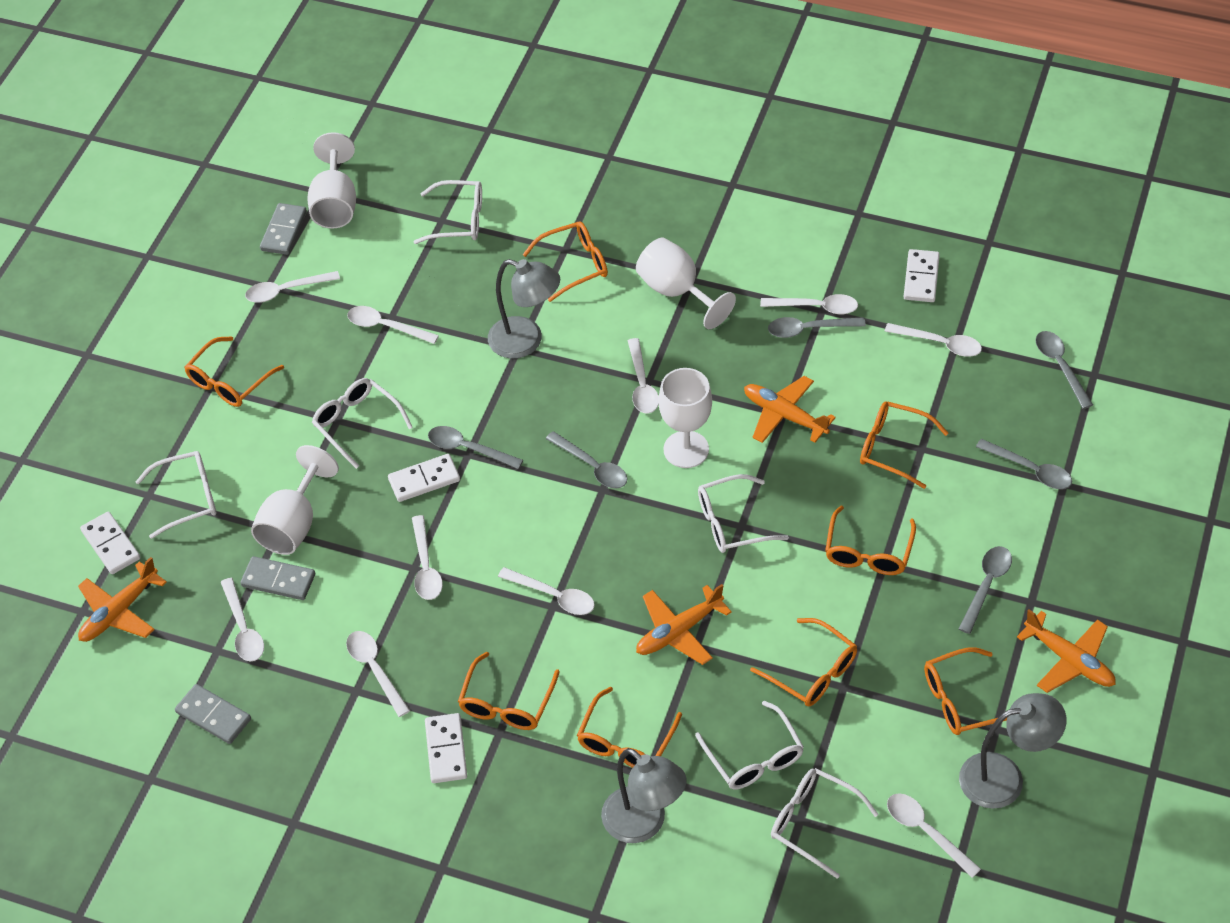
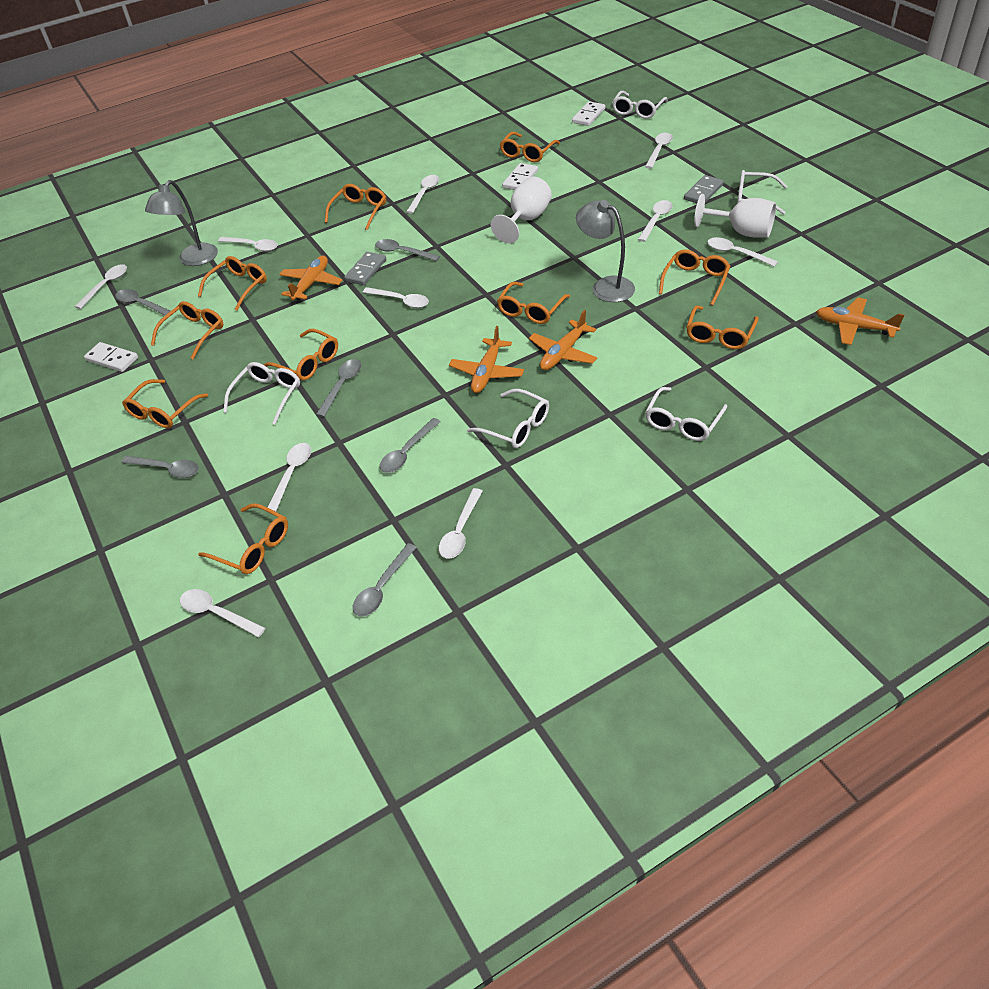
grey domino: [175,684,251,744] [240,556,315,600] [260,203,307,255] = 3 -> [344,252,386,285] [684,175,724,203] = 2
grey lamp: [488,259,560,359] [601,748,687,843] [959,693,1067,809] = 3 -> [145,180,218,266] [576,200,635,302] = 2
orange glasses: [184,336,284,407] [458,652,559,730] [522,222,608,302] [577,687,682,768] [750,618,857,707] [825,506,916,575] [860,401,948,489] [924,647,1007,735] = 8 -> [122,379,208,428] [151,301,224,360] [198,256,267,311] [198,504,288,574] [263,329,338,380] [325,184,386,230] [497,282,570,324] [500,132,560,162] [659,249,730,306] [686,306,759,349] = 10
white domino: [80,512,140,574] [388,454,460,502] [425,713,467,783] [904,249,940,302] = 4 -> [84,342,138,372] [502,163,538,190] [572,101,605,126] = 3
white glasses: [135,451,217,539] [312,378,413,469] [414,180,482,244] [695,701,804,789] [698,474,789,553] [771,768,879,879] = 6 -> [223,362,300,425] [467,389,549,448] [612,91,668,119] [645,387,727,441] [737,170,787,214] = 5
white goblet: [251,445,339,555] [308,132,356,229] [636,238,736,329] [658,368,712,468] = 4 -> [491,177,552,243] [694,194,776,238] = 2

